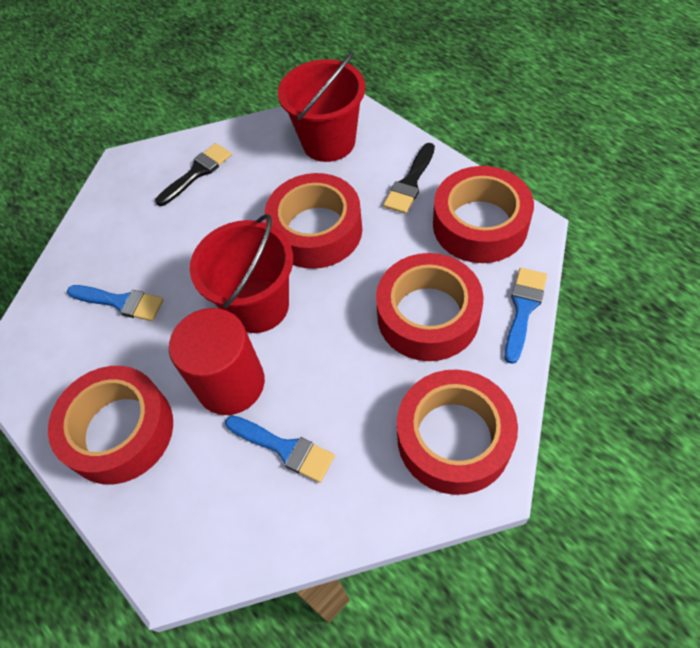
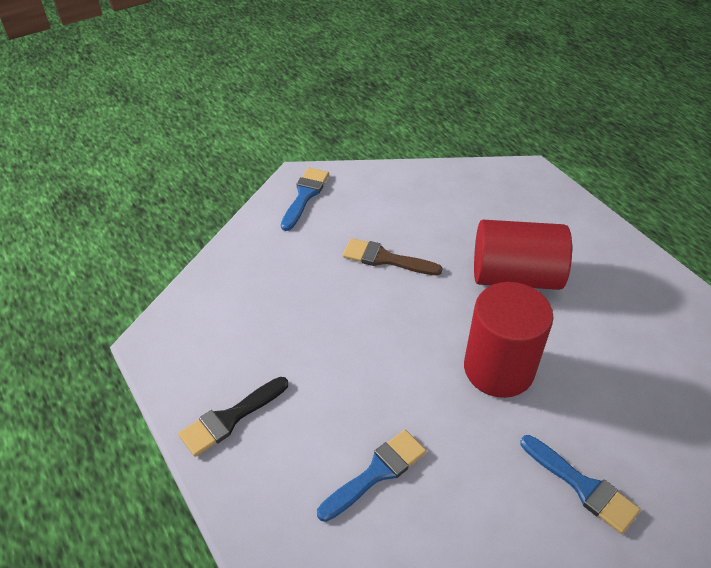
black brush: [155,143,231,206] [383,143,435,214] = 2 -> [178,377,288,457] = 1
brown brush: none = 0 -> [343,238,443,276] = 1
red bucket: [190,214,293,333] [278,52,365,162] = 2 -> none = 0
red cylinder: [169,308,265,415] = 1 -> [464,282,554,398] [474,220,572,290] = 2
red tape: [48,366,173,484] [265,173,362,269] [376,253,484,361] [397,369,518,495] [433,166,534,263] = 5 -> none = 0

